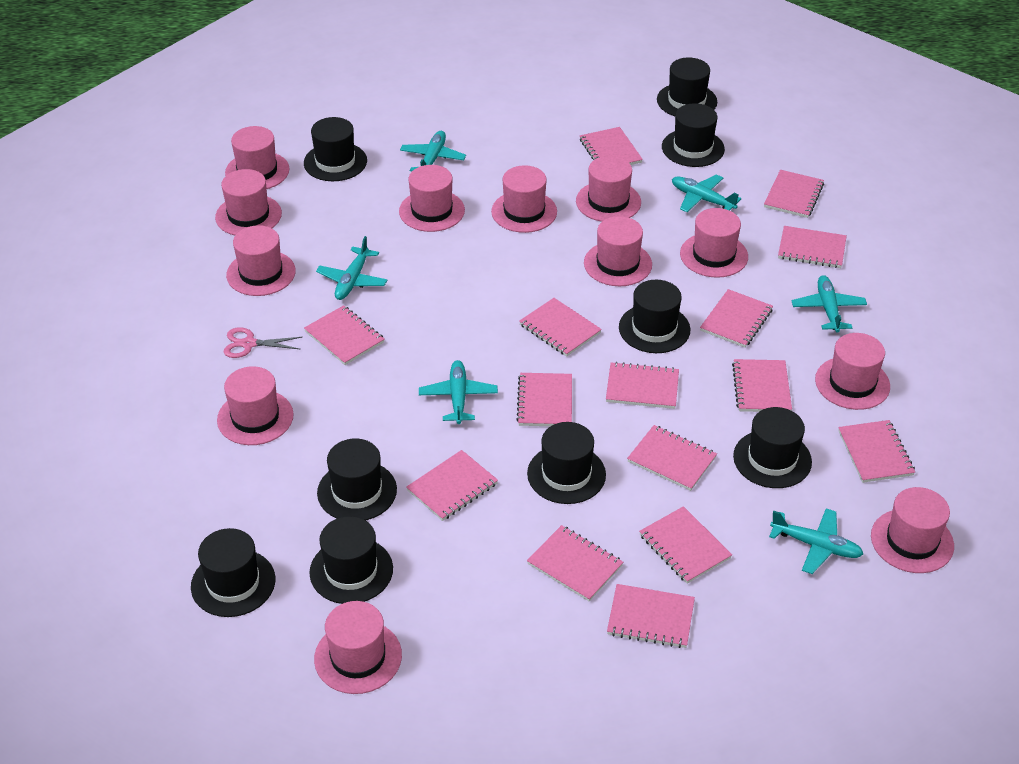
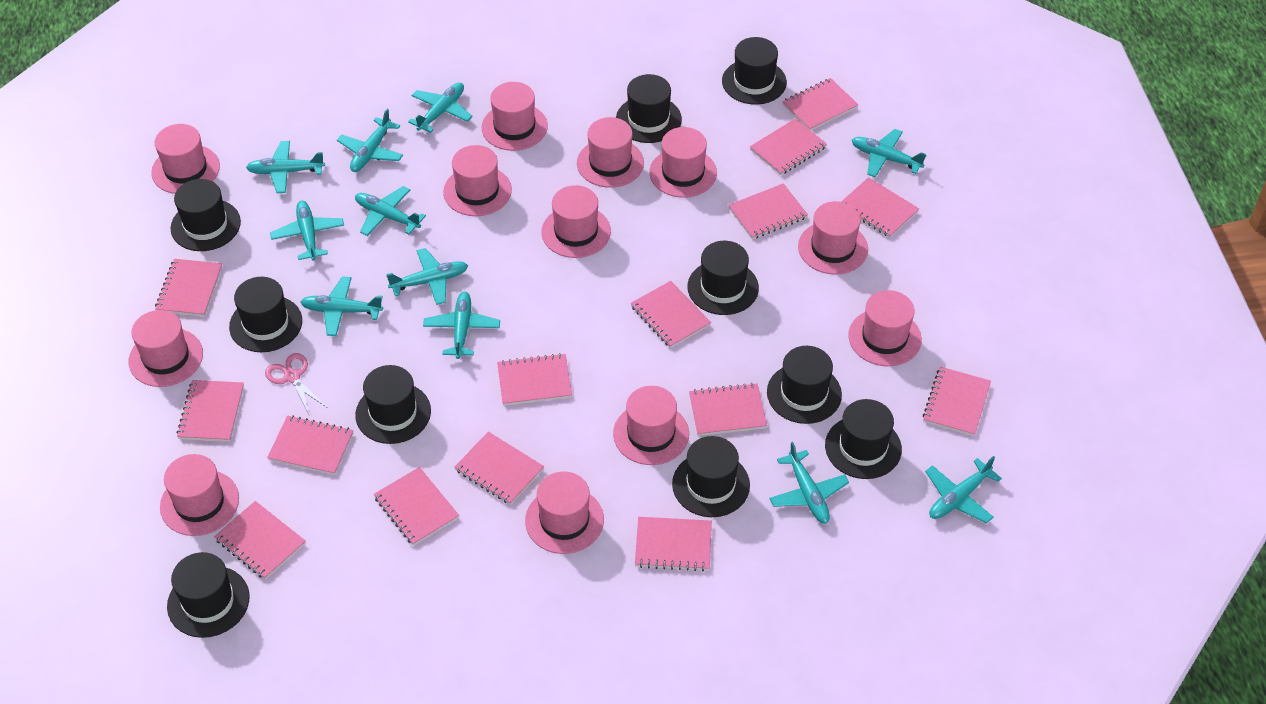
black hat: [191,528,275,617] [304,117,367,181] [309,516,393,604] [317,439,397,520] [527,422,606,504] [619,280,690,353] [657,58,717,116] [662,103,725,167] [733,407,812,488] = 9 -> [167,552,250,638] [170,179,241,251] [229,277,302,352] [355,365,431,444] [616,74,682,143] [672,436,750,517] [687,241,759,315] [722,37,787,105] [767,346,842,424] [825,399,902,479] = 10
turquoise plane: [316,236,387,300] [400,131,466,171] [419,360,498,424] [672,174,741,212] [769,508,863,574] [792,275,867,333] = 6 -> [246,141,325,193] [270,201,344,261] [301,276,383,336] [337,109,403,172] [355,186,426,236] [386,248,468,305] [408,83,473,133] [423,292,500,359] [769,442,849,524] [852,129,927,177] [925,456,1002,523] = 11

